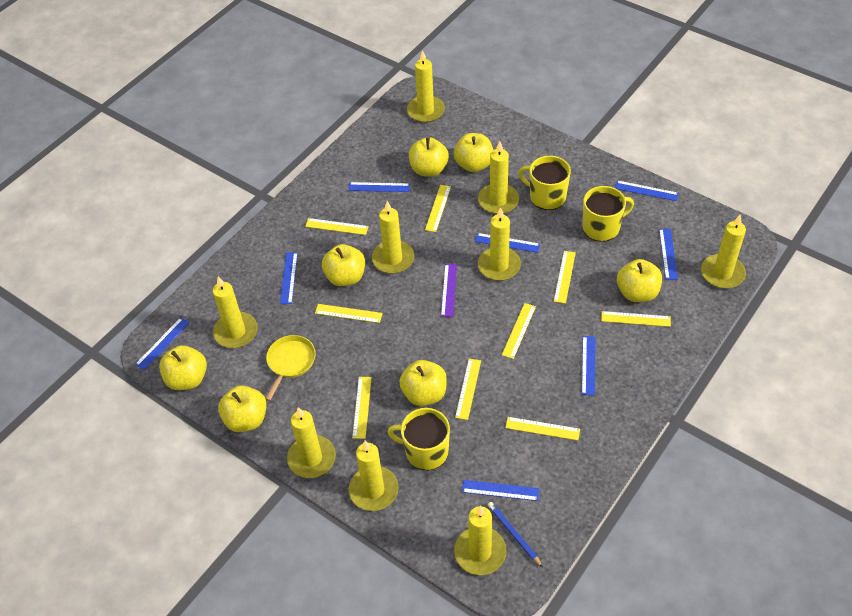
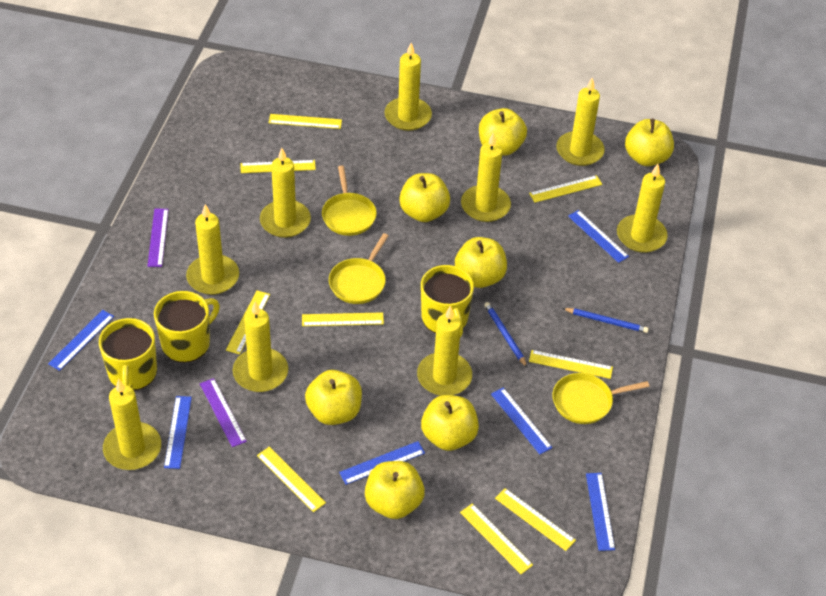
blue pencil: [488,502,543,567] = 1 -> [484,302,527,367] [562,308,649,333] = 2
blue ruler: [135,317,190,370] [280,252,298,304] [348,182,410,192] [462,480,539,501] [475,233,540,253] [582,336,596,396] [615,180,679,201] [659,229,678,280] = 8 -> [48,310,114,371] [164,396,192,469] [339,441,425,485] [491,388,553,455] [568,210,629,263] [586,473,615,551] = 6
purple ruler: [441,264,457,317] = 1 -> [147,209,169,267] [200,378,247,447] = 2
yellow pan: [265,335,316,401] = 1 -> [322,166,377,236] [329,233,388,304] [552,373,649,424] = 3

